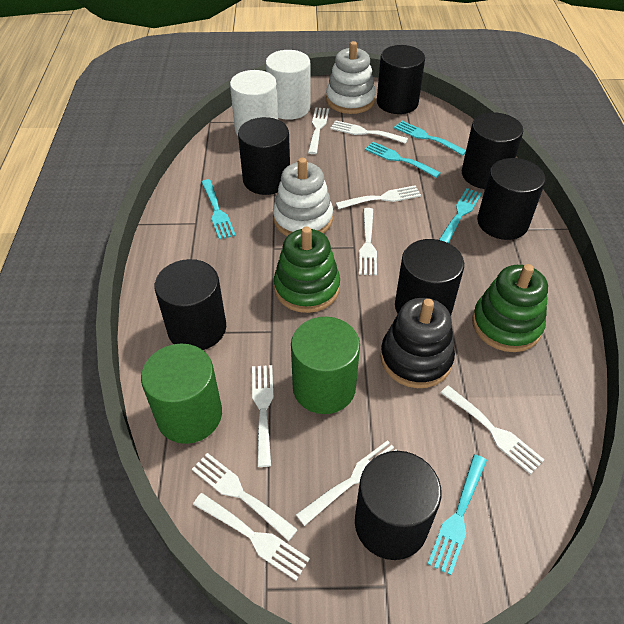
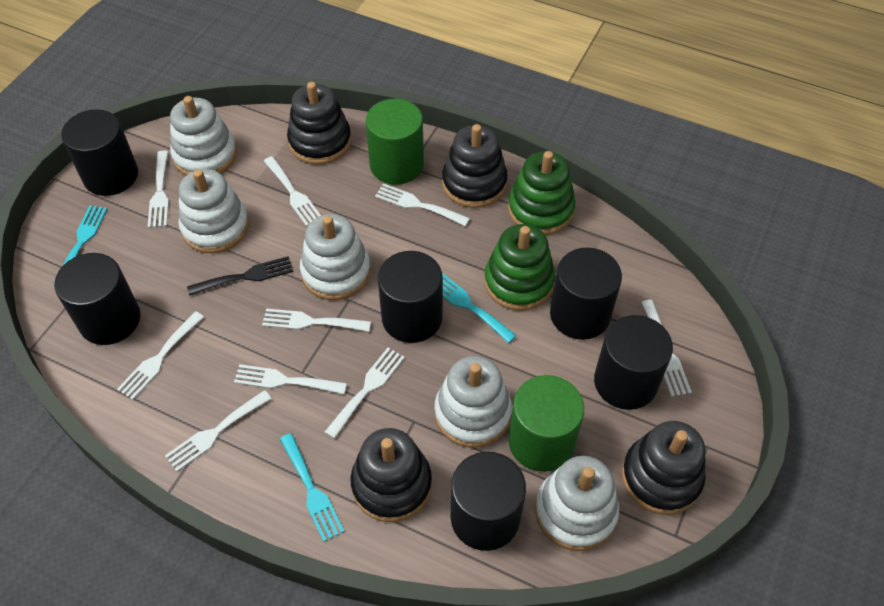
black cylinder: [154,259,226,350] [238,117,290,195] [355,451,442,560] [377,45,425,114] [395,239,464,315] [462,112,523,189] [477,158,546,240] = 7 -> [54,253,141,345] [61,109,138,196] [378,251,443,343] [451,452,526,551] [550,248,622,340] [594,315,673,410] = 6
black fork: none = 0 -> [187,256,293,296] = 1
black stacking toy: [380,298,455,388] = 1 -> [287,82,351,165] [351,428,432,522] [442,124,508,208] [622,421,706,515] = 4
turquoise fork: [201,179,236,240] [365,142,441,178] [394,121,466,156] [428,455,487,575] [439,188,482,243] = 5 -> [53,205,107,286] [280,433,345,542] [442,273,517,343] = 3
white cylinder: [230,70,278,135] [266,50,311,120] = 2 -> none = 0
white stacking toy: [273,158,333,236] [326,41,376,114] = 2 -> [170,96,237,176] [179,169,249,253] [300,214,371,300] [435,356,512,448] [535,456,619,551] = 5

